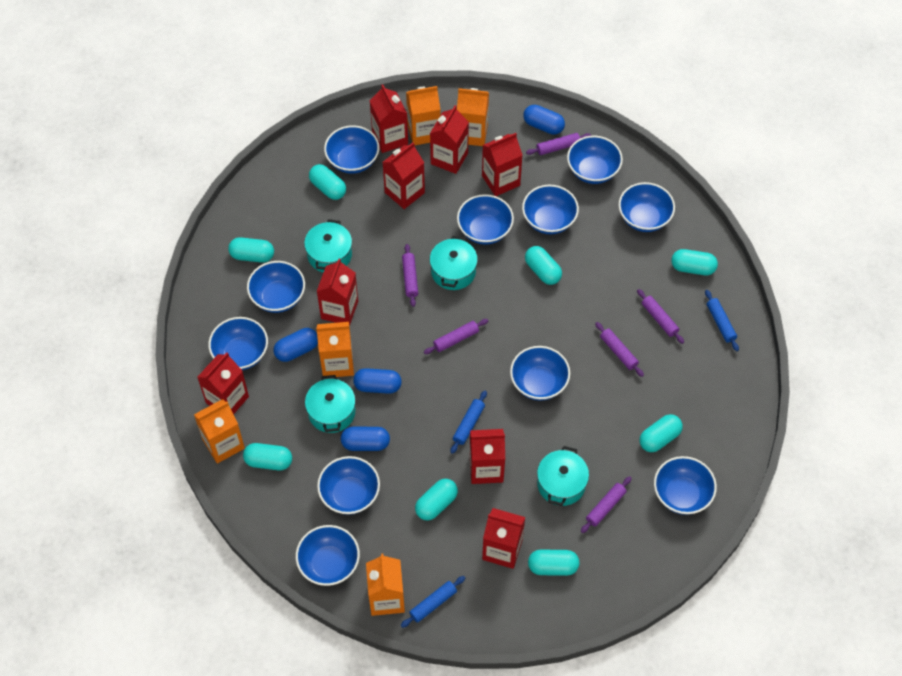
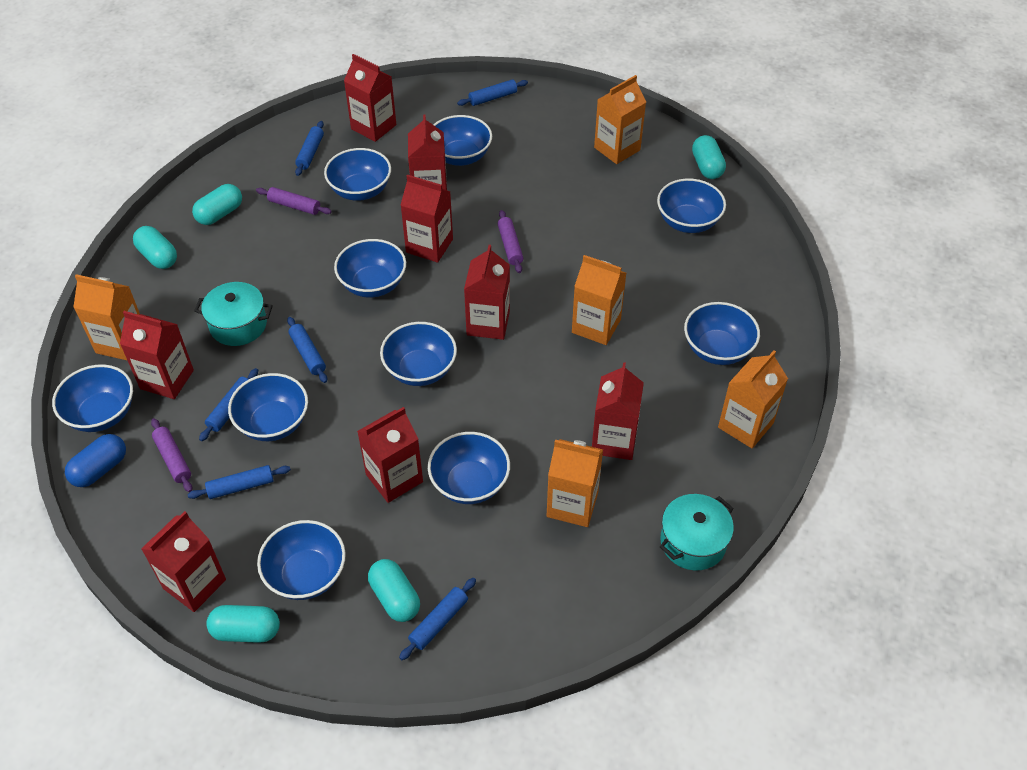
blue bowl: [208,317,268,370] [247,261,305,313] [296,525,360,586] [317,456,380,515] [324,125,379,174] [457,194,514,245] [510,346,570,401] [522,185,579,234] [567,136,623,184] [618,182,675,232] [654,456,717,515] = 11 -> [52,364,133,432] [228,373,308,441] [257,520,346,600] [324,148,391,201] [334,239,406,298] [380,322,457,386] [428,432,510,504] [433,115,492,166] [657,178,726,233] [684,302,760,365] = 10
blue capsule: [274,328,318,362] [341,427,390,451] [353,368,402,394] [523,105,565,135] = 4 -> [65,434,126,487] = 1
blue rolling pin: [401,576,465,628] [451,391,487,454] [705,290,739,351] = 3 -> [187,465,291,499] [199,368,258,441] [287,317,327,383] [295,121,324,176] [399,578,476,660] [457,79,528,106] = 6
purple rolling pin: [402,244,418,307] [424,319,488,354] [526,133,591,155] [581,476,632,533] [595,322,644,377] [637,289,684,344] = 6 -> [151,418,192,492] [256,187,332,215] [498,210,523,273] = 3
turquoise capsule: [228,237,274,263] [243,443,292,470] [309,164,346,200] [415,479,458,520] [525,246,562,285] [528,550,580,576] [639,414,683,452] [671,249,718,275] = 8 -> [133,226,177,269] [192,184,242,225] [206,605,280,643] [368,559,420,622] [692,135,726,179] = 5
turquoise pot: [304,219,352,273] [305,375,356,433] [430,236,478,290] [537,446,589,506] = 4 -> [194,282,273,346] [660,494,734,570] = 2

